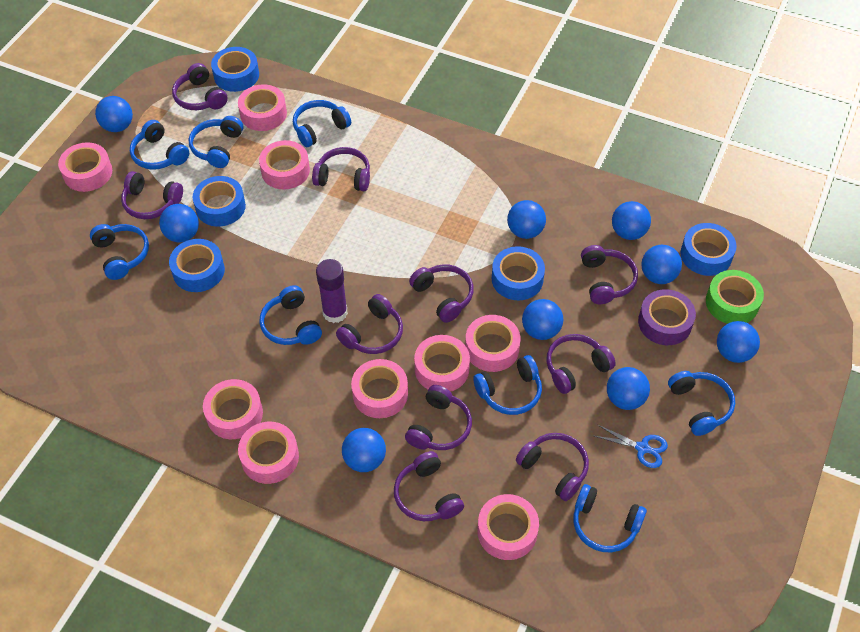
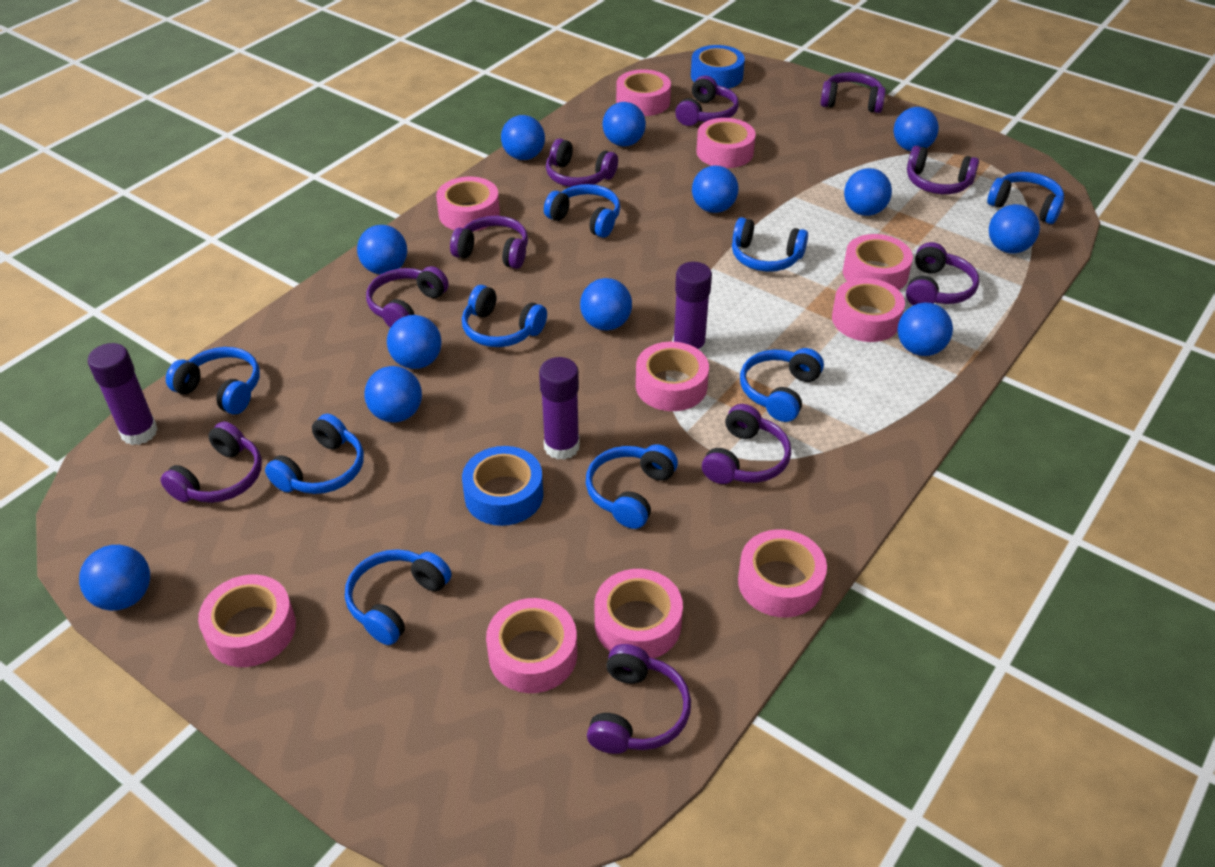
blue ball: [95,96,133,132] [159,204,199,242] [342,428,386,472] [507,200,546,239] [522,299,563,340] [607,367,650,410] [612,201,651,240] [641,245,682,284] [717,321,760,363] = 9 -> [79,545,150,611] [357,225,407,274] [364,366,422,423] [387,315,442,369] [501,115,545,160] [580,278,632,331] [602,102,646,146] [692,165,739,213] [844,168,892,216] [894,107,939,151] [898,302,953,356] [989,204,1040,253] = 12
blue headphones: [90,224,149,280] [130,120,189,170] [189,116,243,168] [259,285,322,345] [293,100,351,147] [473,355,542,415] [573,484,647,552] [668,371,735,436] = 8 -> [166,347,260,414] [265,414,364,494] [345,549,452,645] [462,285,547,347] [544,184,620,238] [586,444,678,529] [732,217,808,272] [740,348,824,422] [987,172,1064,224] = 9
blue scissors: [594,425,668,468] = 1 -> none = 0
blue tape: [169,239,225,292] [193,176,246,227] [211,47,259,92] [492,246,545,300] [680,223,737,276] = 5 -> [462,446,543,526] [691,45,745,89] = 2
green tape: [706,270,764,324] = 1 -> none = 0
pink tape: [58,142,112,192] [203,379,263,439] [238,84,287,131] [238,422,299,484] [259,140,310,189] [351,359,408,418] [414,335,470,392] [465,315,520,372] [477,494,539,560] = 9 -> [198,575,296,667] [436,177,500,231] [486,598,577,693] [595,569,683,659] [616,69,671,116] [636,342,709,411] [696,118,756,168] [738,529,827,618] [832,278,905,342] [843,234,913,290] = 10
purple glue stick: [316,259,348,323] = 1 -> [88,343,158,445] [539,357,580,460] [673,262,712,354] = 3
purple tape: [638,289,696,345] = 1 -> none = 0

